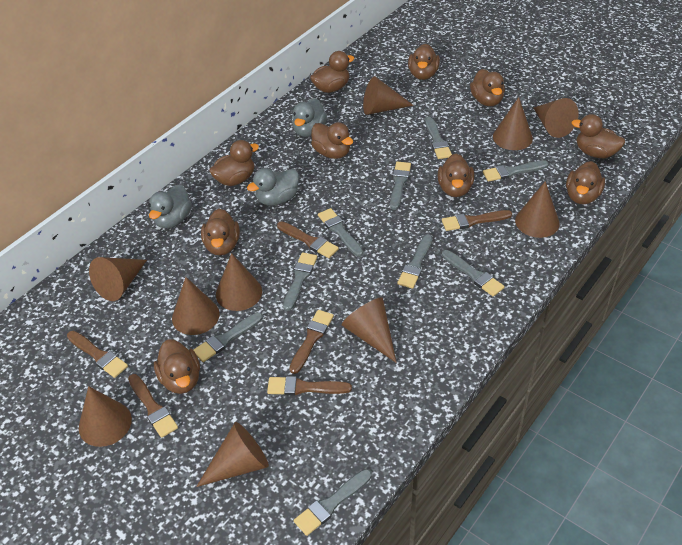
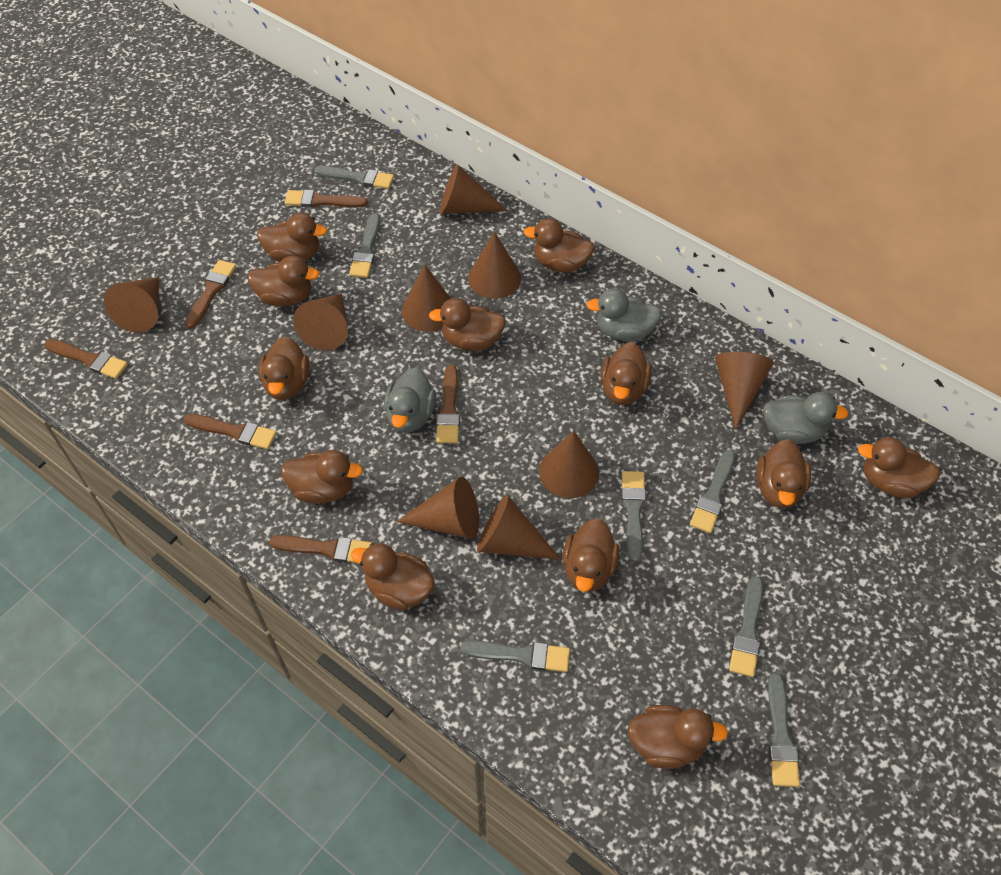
brown cone: [79,386,132,447] [89,257,147,301] [172,277,219,335] [196,422,269,487] [216,253,262,311] [342,297,397,363] [363,76,414,115] [493,97,533,150] [515,181,560,238] [534,98,579,138] = 10 -> [104,277,159,333] [293,294,348,350] [396,477,479,539] [402,265,451,332] [440,164,508,214] [468,231,521,299] [477,495,561,560] [539,431,599,498] [715,352,774,430] = 9
brown duck: [154,339,200,394] [201,209,240,255] [209,140,259,186] [310,51,354,93] [311,122,353,159] [408,44,440,80] [437,154,474,197] [470,69,505,106] [566,161,605,204] [572,114,625,159] = 10 -> [248,256,319,306] [257,213,327,262] [259,336,310,400] [281,450,363,504] [351,543,435,610] [429,298,506,351] [524,218,595,273] [563,518,620,592] [601,342,652,405] [627,705,728,769] [756,439,811,508] [858,437,941,498] = 12
grey brush: [193,312,263,362] [283,252,317,311] [294,469,372,536] [318,208,363,257] [390,162,411,210] [397,234,432,289] [425,117,452,159] [442,250,505,297] [483,161,549,182] = 9 -> [314,166,394,189] [349,214,380,278] [460,640,570,672] [621,471,646,562] [690,450,735,533] [729,576,763,677] [768,673,800,787] = 7

